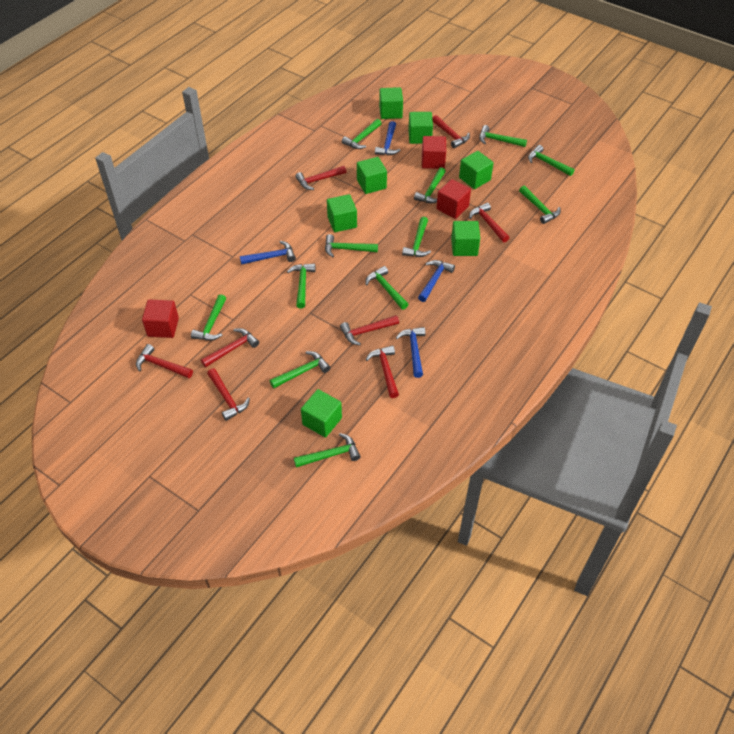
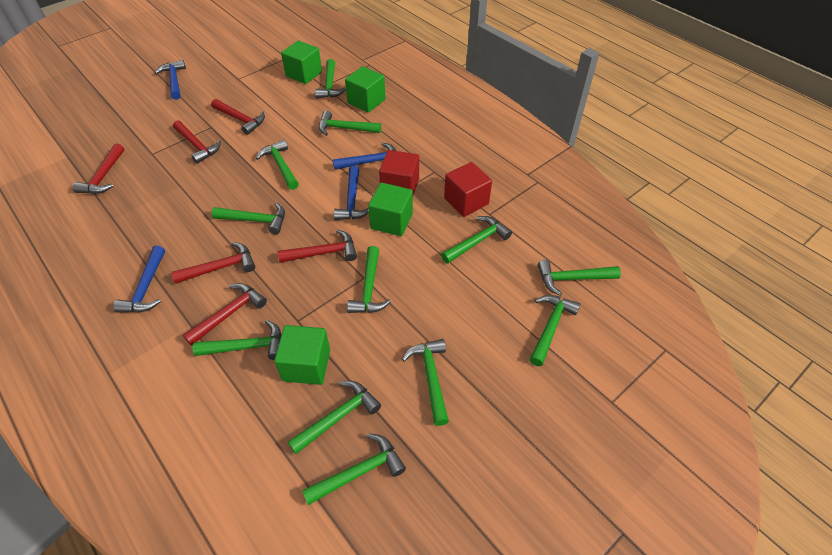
green cube: [301,389,342,438] [327,194,357,232] [357,157,387,194] [379,87,403,119] [408,112,433,144] [451,221,480,256] [459,151,494,189] = 7 -> [274,325,330,385] [281,40,322,84] [345,66,386,113] [368,183,413,236] = 4
red cube: [142,299,179,338] [422,136,446,169] [437,179,471,219] = 3 -> [379,150,419,195] [444,162,492,217] = 2
red hammer: [136,344,193,378] [201,328,259,367] [207,368,250,421] [295,166,346,190] [340,315,399,345] [366,345,399,398] [432,115,470,148] [469,203,509,243] = 8 -> [73,144,124,194] [171,242,255,284] [173,120,221,164] [183,283,267,346] [211,99,265,135] [278,230,357,263] = 6

